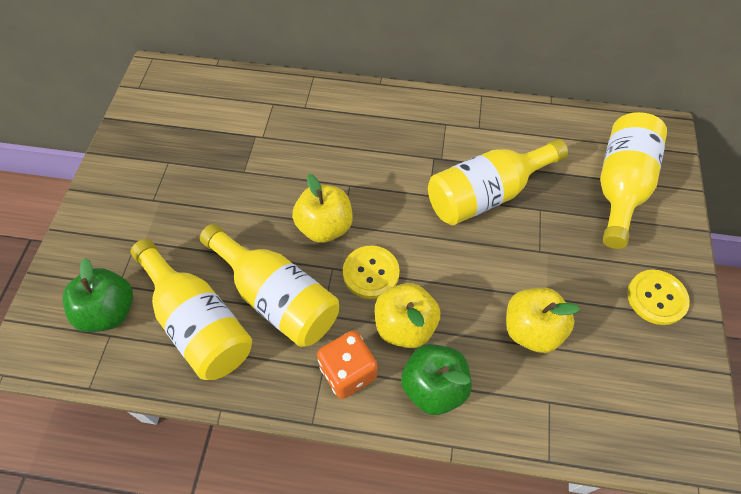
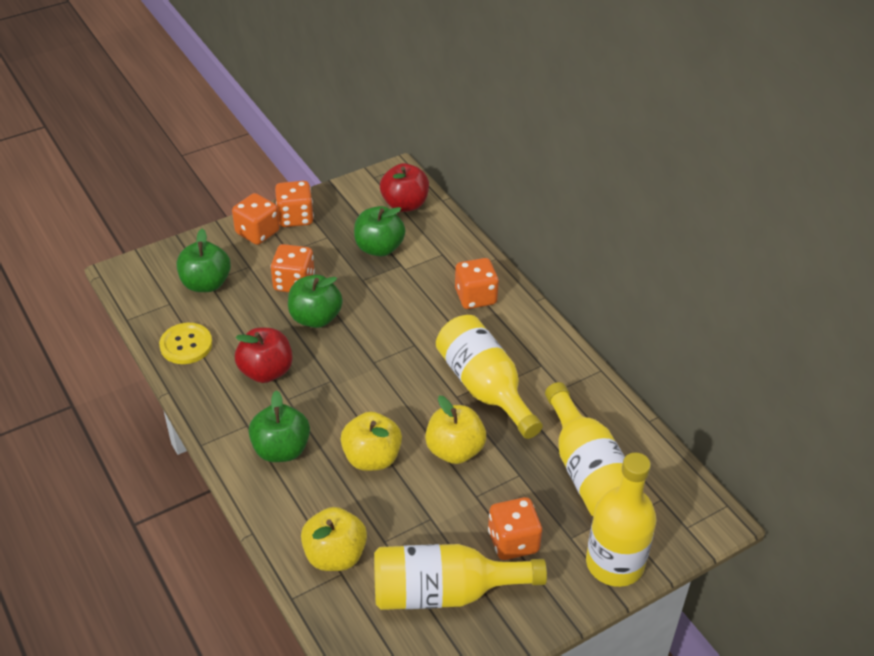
green apple: [63,258,133,332] [401,344,472,415] = 2 -> [177,229,231,292] [248,390,310,462] [288,275,343,328] [354,206,405,256] = 4
orange dice: [317,331,378,399] = 1 -> [232,193,280,245] [271,244,315,292] [275,181,314,227] [455,258,499,309] [488,497,542,560] = 5
red apple: none = 0 -> [235,328,293,383] [380,163,429,212] = 2
yellow button: [343,246,400,299] [627,270,690,325] = 2 -> [159,323,212,364] = 1

